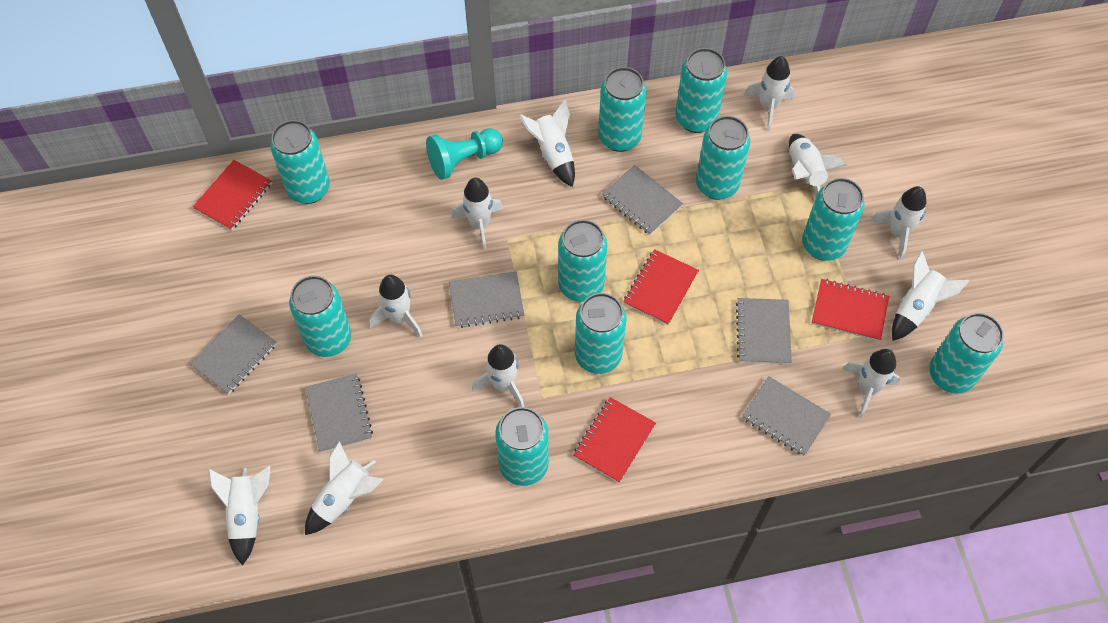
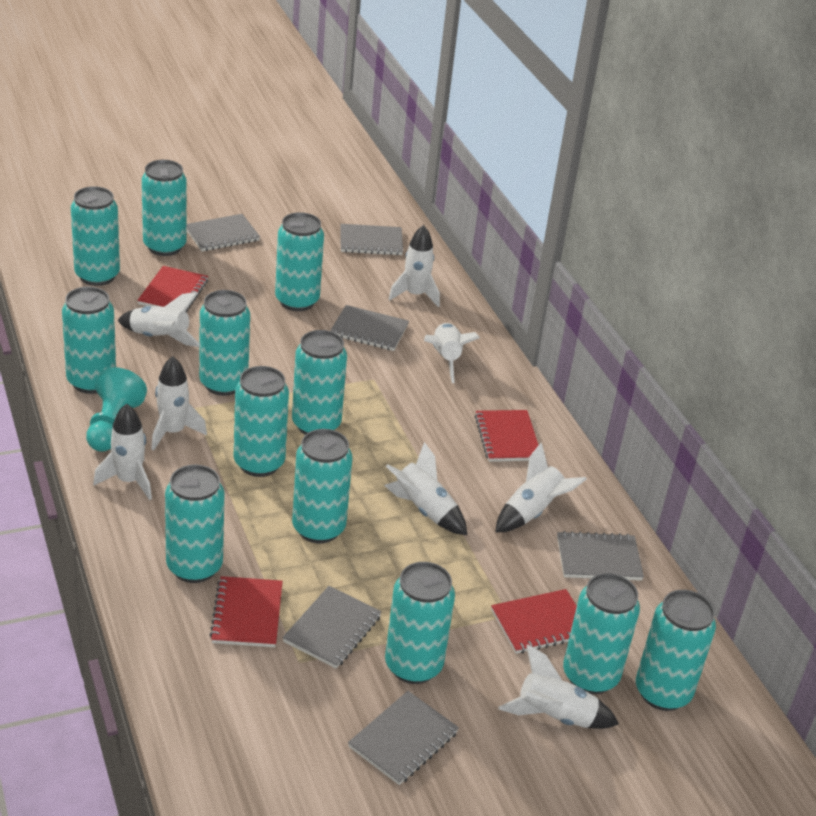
turquoise can: [270,120,330,204] [289,276,351,357] [495,407,549,486] [558,220,607,302] [575,293,626,374] [598,67,647,152] [675,48,727,133] [696,116,750,200] [802,178,865,261] [929,313,1004,394] = 10 -> [62,287,116,394] [71,186,120,286] [142,160,187,256] [165,464,225,583] [199,290,250,396] [234,366,289,477] [275,212,324,311] [292,330,347,435] [292,429,352,543] [385,562,455,684] [563,573,640,694] [636,590,716,711] = 12
white rocket: [208,466,270,566] [305,441,384,535] [369,275,423,337] [452,178,503,250] [472,344,524,407] [519,99,575,187] [744,56,795,131] [789,134,847,196] [843,349,900,418] [870,186,926,259] [892,250,969,341] = 11 -> [93,403,152,500] [117,292,200,347] [151,356,207,451] [384,442,467,535] [388,225,440,307] [424,323,480,383] [495,443,587,533] [498,644,619,729] = 8

